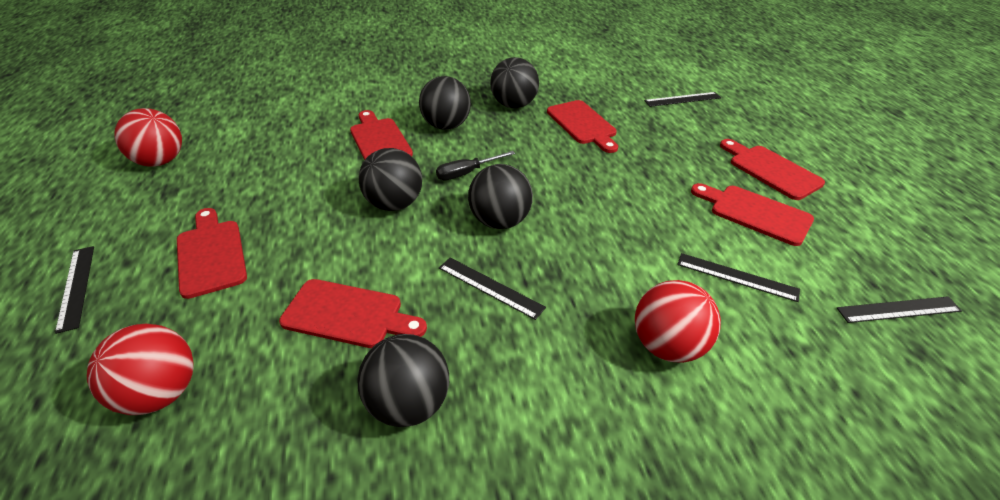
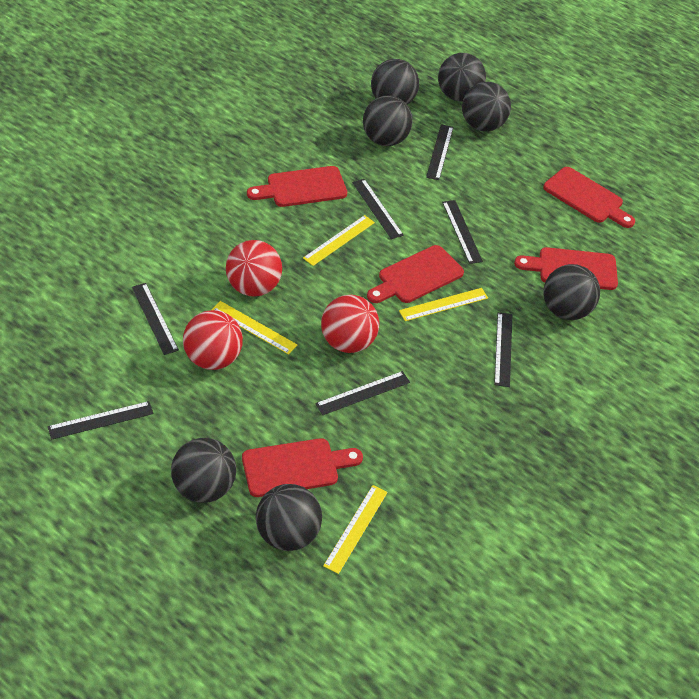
black ball: [357,334,449,427] [358,148,422,211] [419,76,471,130] [468,164,533,229] [490,57,539,108] = 5 -> [171,438,236,503] [256,484,322,551] [363,95,413,146] [371,59,419,105] [438,53,486,101] [462,82,511,131] [543,264,600,320] = 7
black ruler: [55,246,94,334] [439,258,546,320] [644,92,721,107] [677,253,800,302] [837,296,962,323] = 5 -> [48,401,154,440] [132,283,179,355] [315,371,410,415] [352,179,404,239] [426,124,453,180] [442,200,483,264] [494,312,513,387] = 7
black screwdriver: [436,151,515,181] = 1 -> none = 0
red cutting board: [177,208,247,299] [279,279,427,348] [350,110,413,160] [547,100,618,153] [691,183,814,246] [720,139,825,200] = 6 -> [242,438,363,497] [247,166,347,207] [367,245,464,303] [514,247,618,290] [543,167,635,228] = 5
yellow ruler: none = 0 -> [211,301,297,355] [303,215,375,266] [323,485,388,574] [399,288,488,321] = 4

